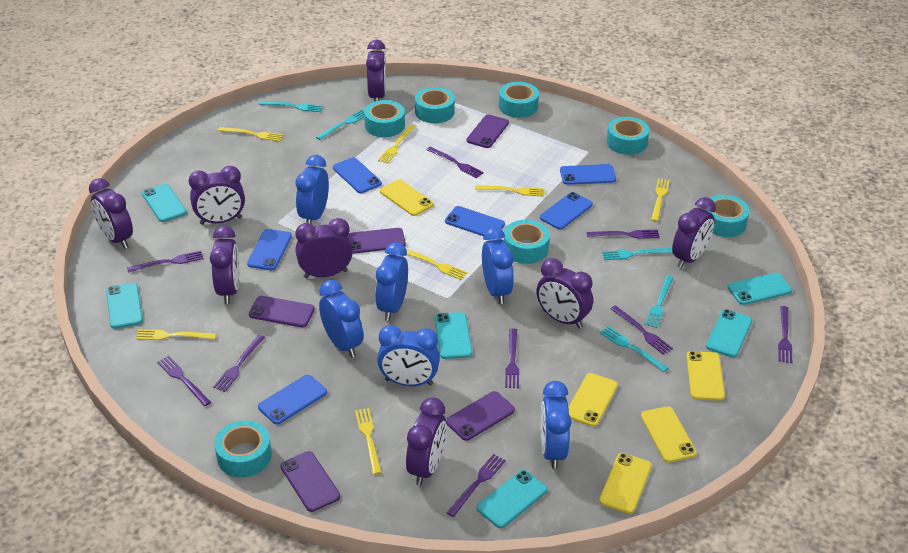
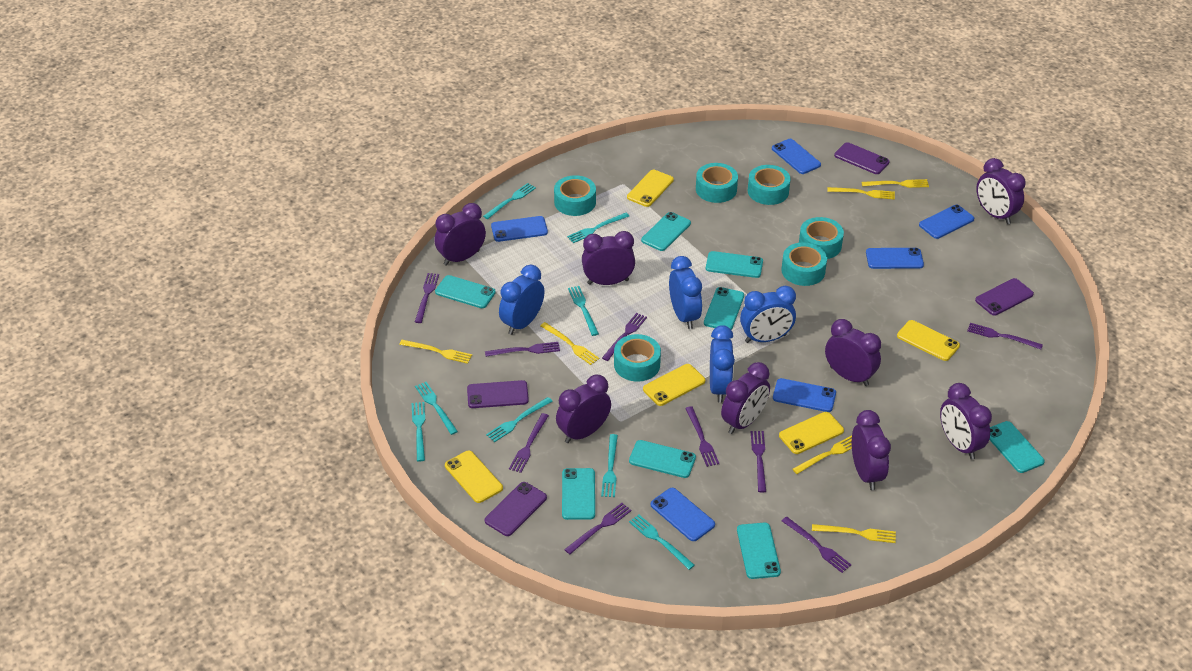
blue clock: [296,155,329,224] [319,280,363,357] [375,242,408,321] [377,325,440,386] [482,227,514,304] [541,381,572,469] = 6 -> [499,265,544,335] [669,256,702,329] [710,325,735,403] [740,286,796,343] = 4
purple phone: [249,296,315,327] [281,451,340,512] [348,228,406,254] [446,391,515,441] [466,114,509,148] = 5 -> [467,380,529,408] [485,482,547,536] [834,142,890,174] [975,278,1034,316] = 4
turquoise fork: [259,101,323,112] [316,109,364,140] [600,326,668,372] [602,248,673,260] [644,276,673,328] = 5 -> [412,402,425,462] [415,382,458,435] [483,183,536,219] [486,397,553,442] [567,213,629,243] [568,286,599,336] [601,434,618,497] [629,515,695,570] = 8
turquoise phone: [106,283,143,329] [142,184,187,222] [435,312,472,359] [477,470,548,528] [706,309,752,357] [728,272,792,305] = 6 -> [435,275,496,308] [562,468,595,520] [629,440,696,478] [641,212,691,251] [704,287,744,330] [706,251,763,278] [737,523,781,579] [990,421,1045,473] = 8
turquoise tape: [214,420,272,477] [364,100,405,137] [415,87,455,123] [499,82,539,118] [504,220,550,264] [606,117,649,155] [704,195,750,237] = 7 -> [554,175,596,216] [614,334,661,382] [696,163,738,203] [748,165,791,205] [781,243,827,286] [799,217,844,259] = 6
yellow fork: [135,329,216,340] [218,127,283,141] [355,408,382,475] [378,125,415,163] [406,249,467,280] [475,185,545,197] [651,178,670,222] = 7 -> [399,340,472,364] [540,322,599,365] [793,435,852,474] [812,524,896,543] [827,187,895,200] [862,179,929,188] = 6

